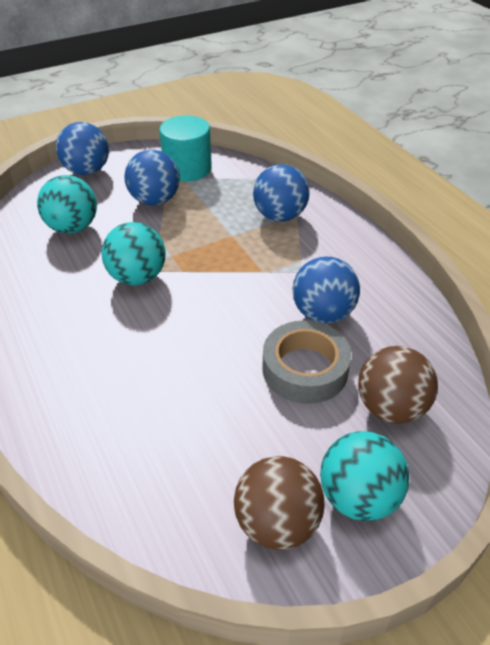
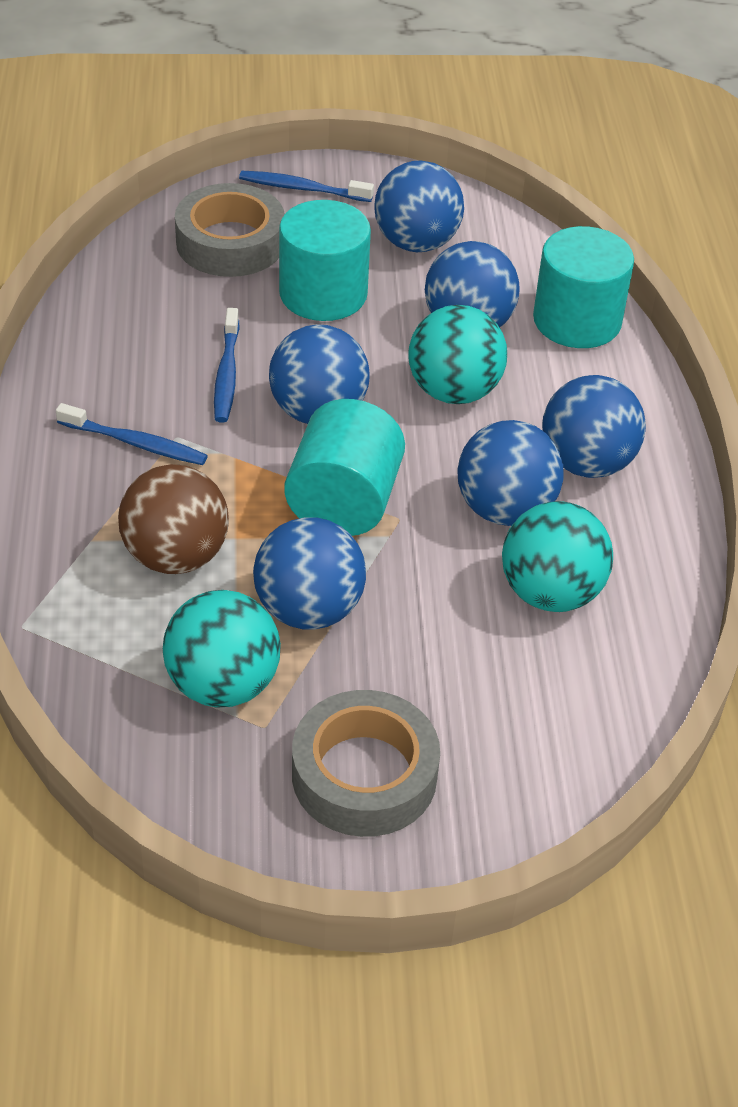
blue ball: [56,122,109,175] [124,149,180,206] [253,164,310,222] [293,257,360,324] = 4 -> [253,517,366,630] [269,324,369,424] [374,161,464,252] [425,241,520,328] [457,420,564,526] [542,375,646,478] = 6
blue toothbrush: none = 0 -> [56,403,208,465] [214,308,240,423] [239,171,374,202] = 3
brown ball: [234,456,325,550] [358,346,438,424] = 2 -> [118,464,229,574] = 1
grey tape: [262,320,351,404] = 1 -> [175,183,285,277] [292,690,440,837] = 2
turquoise cylinder: [159,115,212,181] = 1 -> [279,200,371,321] [284,399,405,536] [533,226,634,348] = 3

